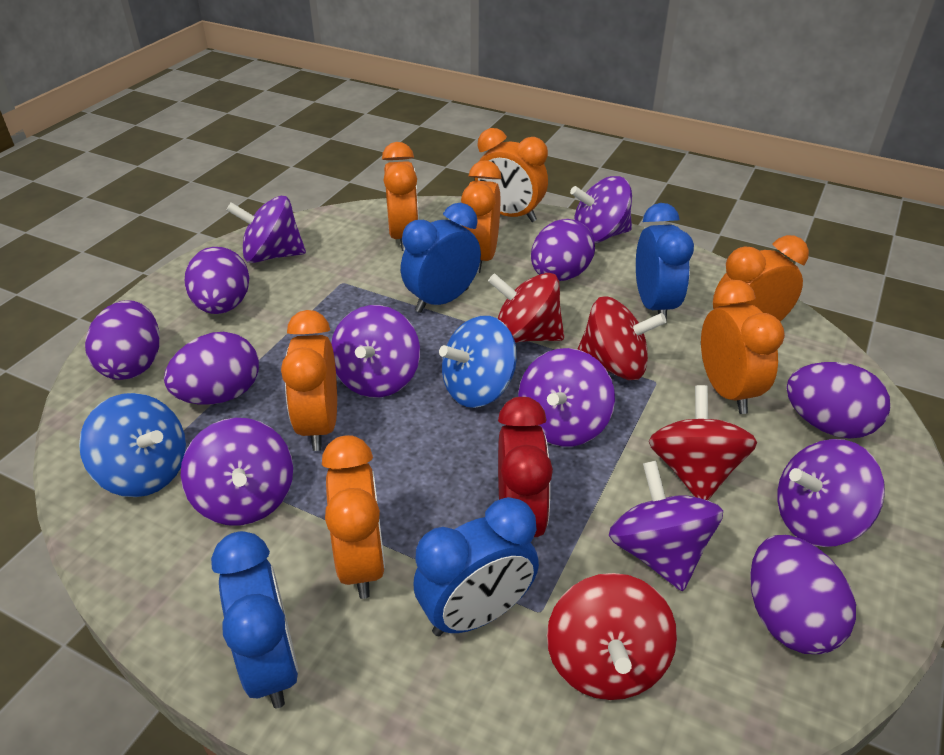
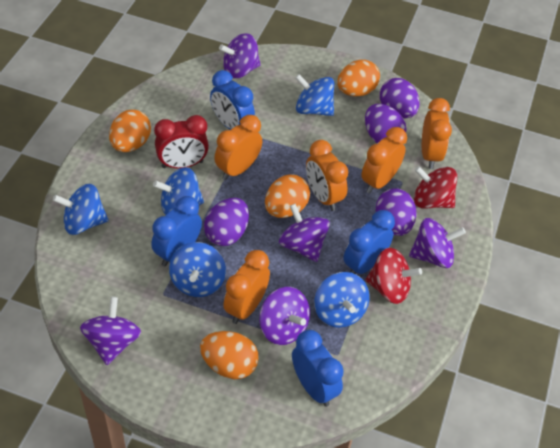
blue spinning top: [79,393,186,497] [439,316,517,408] = 2 -> [53,184,109,235] [153,167,204,215] [169,242,226,297] [295,74,334,116] [314,272,370,328] = 5
orange clock: [281,310,337,451] [322,435,385,599] [382,142,419,251] [461,160,502,273] [475,128,548,222] [701,280,785,414] [713,235,809,322] = 7 -> [214,115,262,180] [223,250,270,324] [306,140,348,211] [361,127,407,193] [422,98,452,169] = 5
orange egg: none = 0 -> [109,109,151,152] [200,331,259,379] [265,174,310,218] [337,60,380,96] = 4
purple egg: [85,300,159,380] [164,332,259,405] [185,247,249,314] [531,219,595,281] [750,535,856,654] [786,362,890,439] = 6 -> [204,198,249,246] [365,104,406,143] [376,188,416,236] [380,78,420,118] = 4
purple spinning top: [181,418,293,526] [226,196,306,263] [331,305,420,398] [518,348,615,447] [570,176,632,243] [609,461,723,591] [777,439,885,547] = 7 -> [80,297,141,365] [219,33,261,79] [259,287,310,345] [279,204,330,262] [409,218,466,268] = 5
red spinning top: [488,273,564,343] [547,573,677,700] [577,296,667,380] [649,385,757,500] = 4 -> [365,248,422,304] [414,166,457,209] = 2

